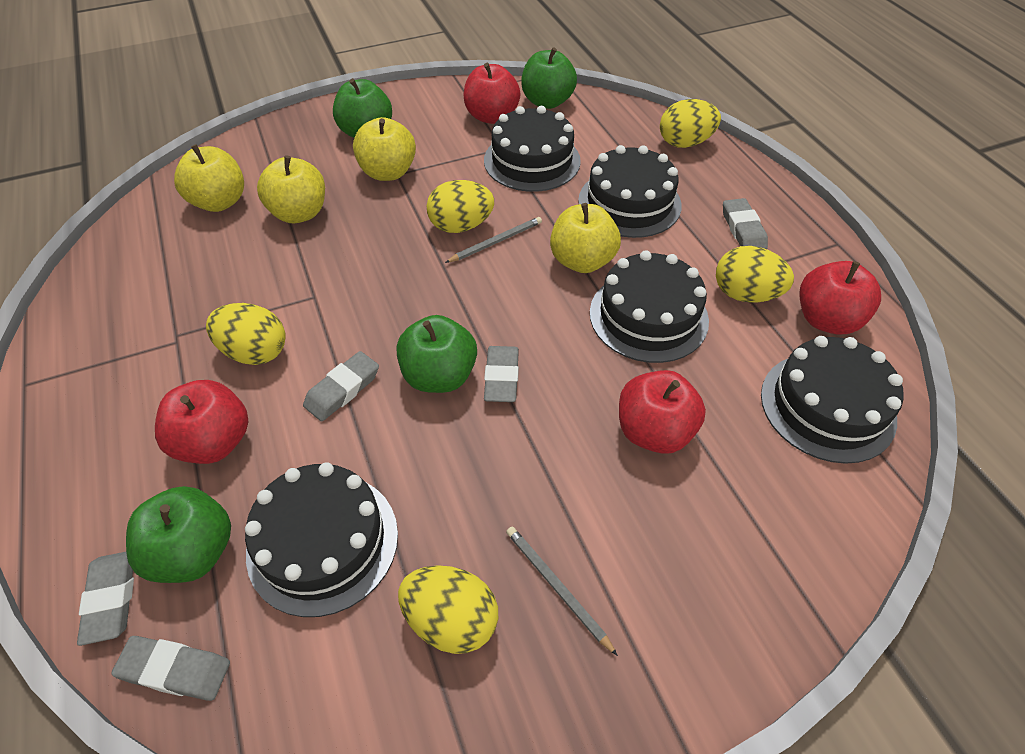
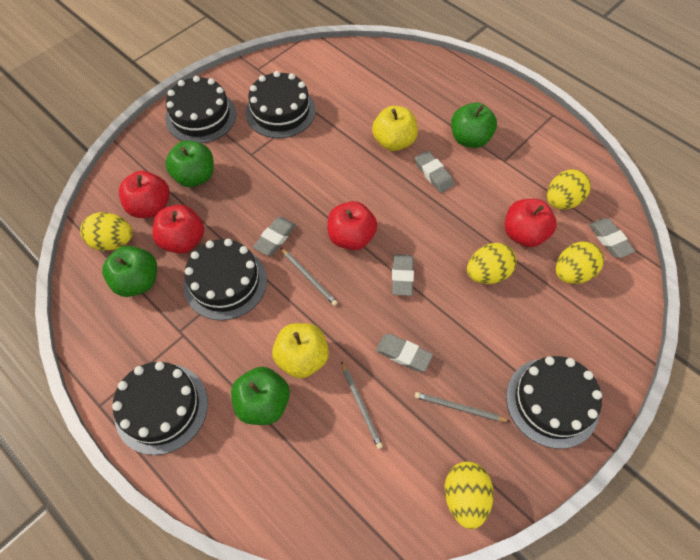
grey pencil: [445,217,542,263] [506,526,618,656] = 2 -> [281,248,338,306] [341,361,383,449] [415,392,511,422] = 3
yellow apple: [174,144,244,212] [257,155,325,223] [353,117,416,181] [550,203,621,273] = 4 -> [272,323,329,378] [372,106,418,151] = 2

